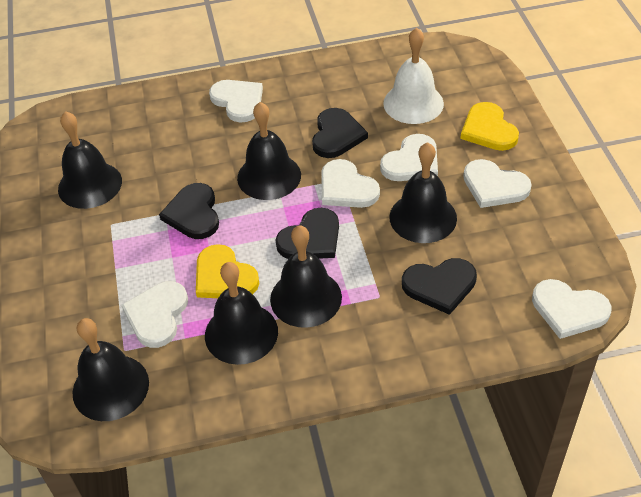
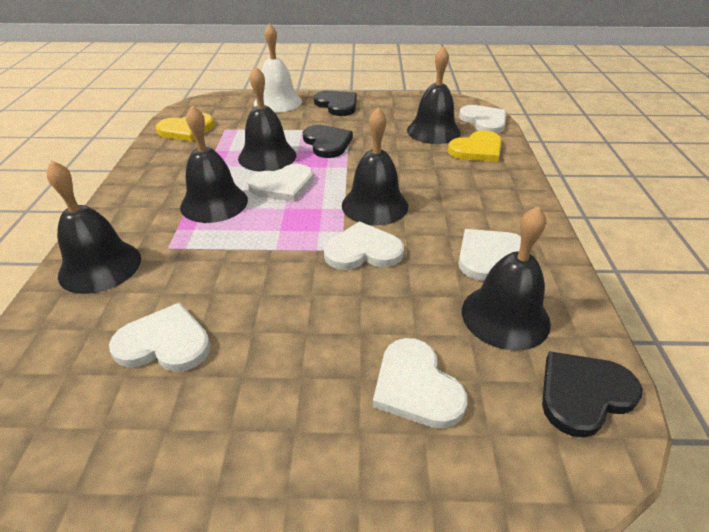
black heart: [159,183,219,239] [276,208,339,259] [312,108,368,158] [402,258,477,315] = 4 -> [303,125,353,158] [314,91,357,116] [542,351,642,438] = 3

